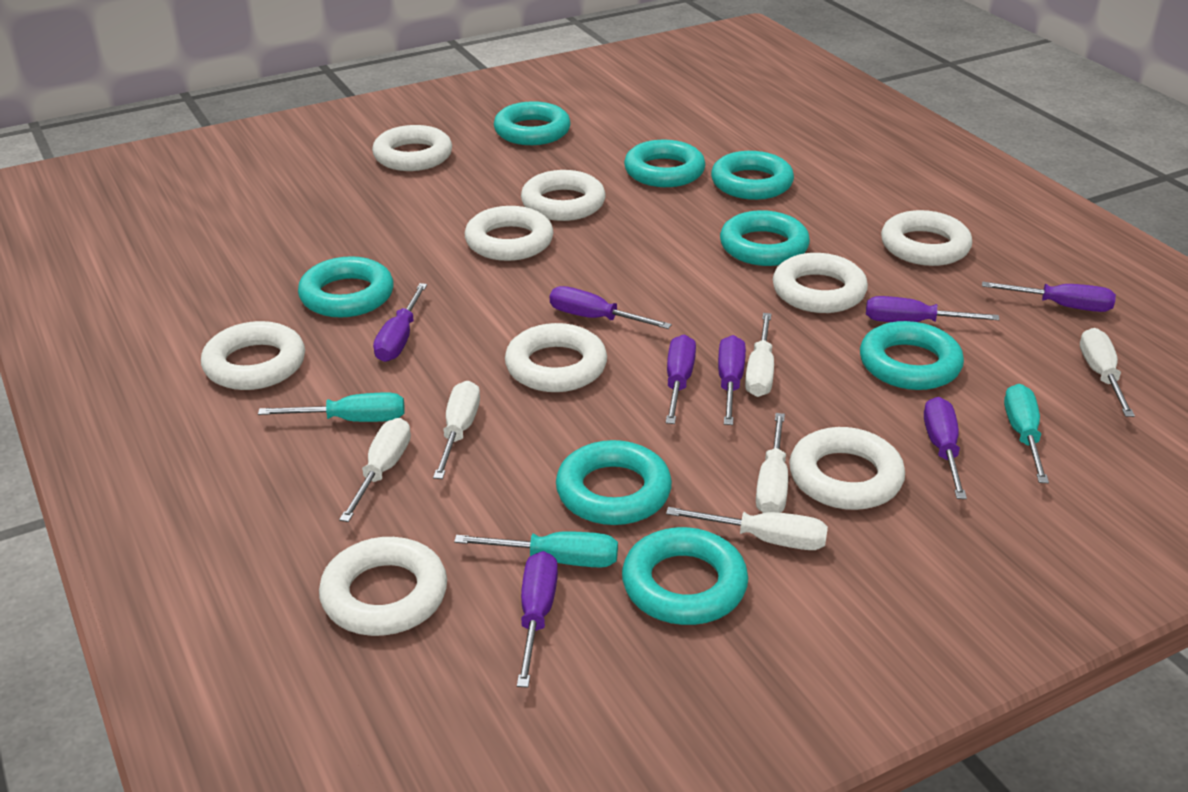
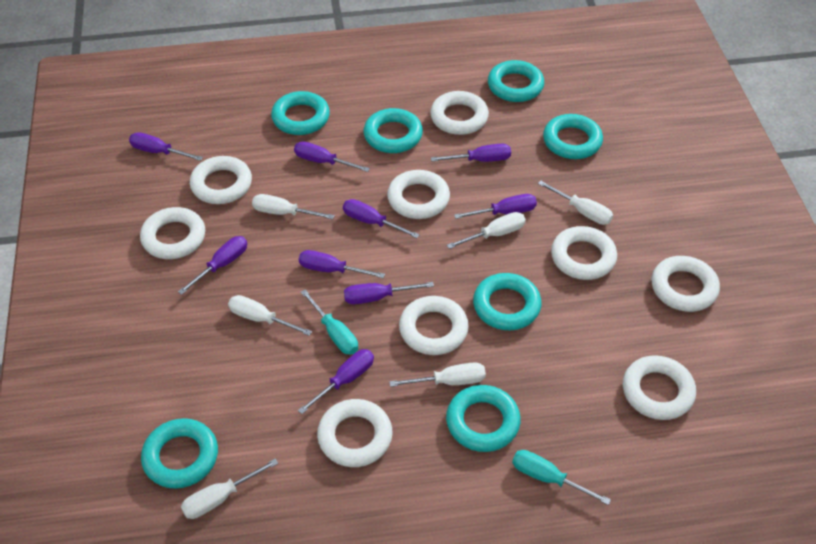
purple screwdriver: [373,283,427,362] [517,551,558,688] [550,286,672,329] [666,335,696,424] [718,335,746,425] [866,296,1000,322] [924,397,967,499] [982,282,1116,312] = 8 -> [129,132,203,161] [178,236,247,295] [294,141,370,172] [298,349,374,414] [299,250,385,278] [343,199,420,238] [344,282,434,304] [431,144,511,162] [454,194,537,219] = 9
turquoise ring: [298,256,394,318] [494,101,571,145] [556,440,672,525] [622,527,748,625] [624,140,706,187] [711,151,794,200] [720,210,810,266] [860,321,964,390] = 8 -> [141,418,218,489] [271,91,330,135] [364,108,423,153] [446,385,521,452] [473,273,542,330] [488,60,544,102] [543,114,603,159] = 7
turquoise screwdriver: [258,393,404,422] [454,531,618,567] [1004,384,1049,483] = 3 -> [301,289,358,355] [512,450,611,505] = 2

